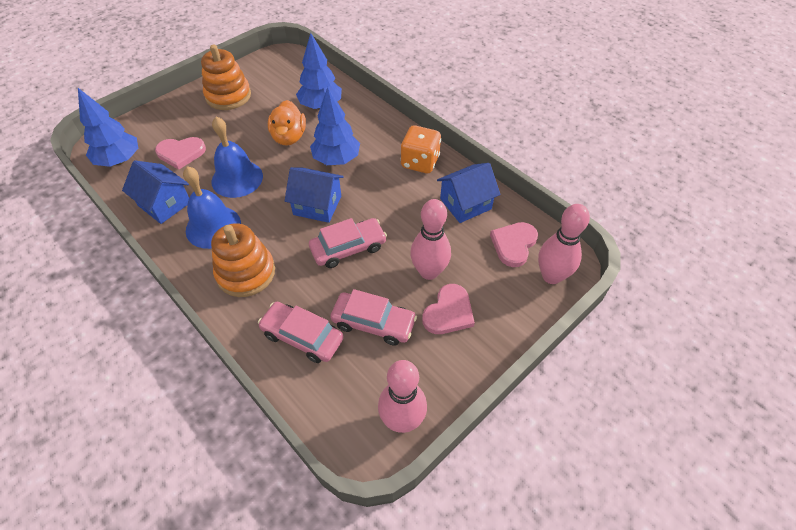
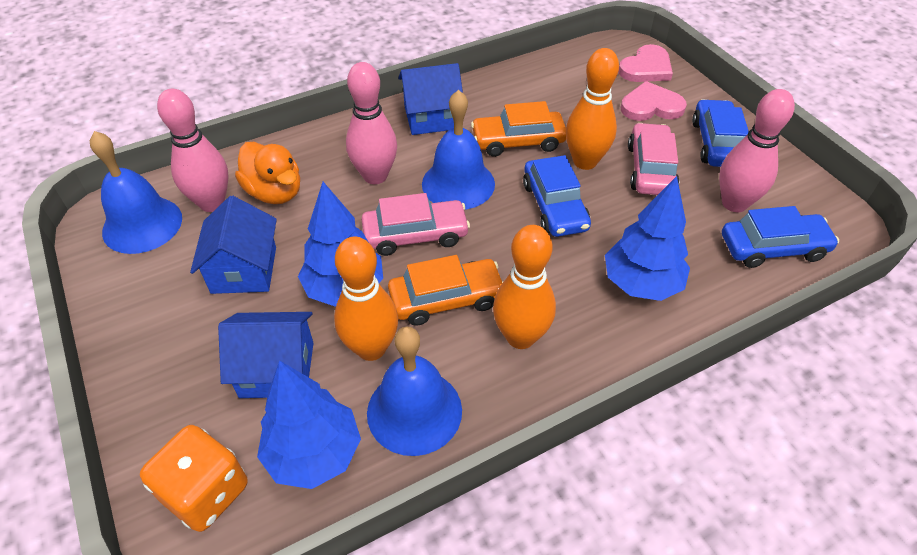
blue bell: [183,166,241,249] [212,117,263,198] = 2 -> [90,131,182,254] [367,327,462,456] [422,90,495,209] = 3
blue car: none = 0 -> [523,155,591,237] [692,99,749,167] [722,206,839,268] = 3
orange bowling pin: none = 0 -> [334,237,398,361] [493,225,556,349] [566,48,619,170] = 3
orange car: none = 0 -> [388,255,504,326] [471,101,566,157] = 2
orange stacking toy: [201,45,251,110] [211,223,275,297] = 2 -> none = 0
pink car: [258,302,344,363] [309,218,387,268] [330,289,417,346] = 3 -> [361,193,470,256] [628,123,679,195] = 2
pink heart: [155,137,206,170] [422,284,475,334] [490,222,538,267] = 3 -> [618,44,673,82] [621,81,687,121] = 2

